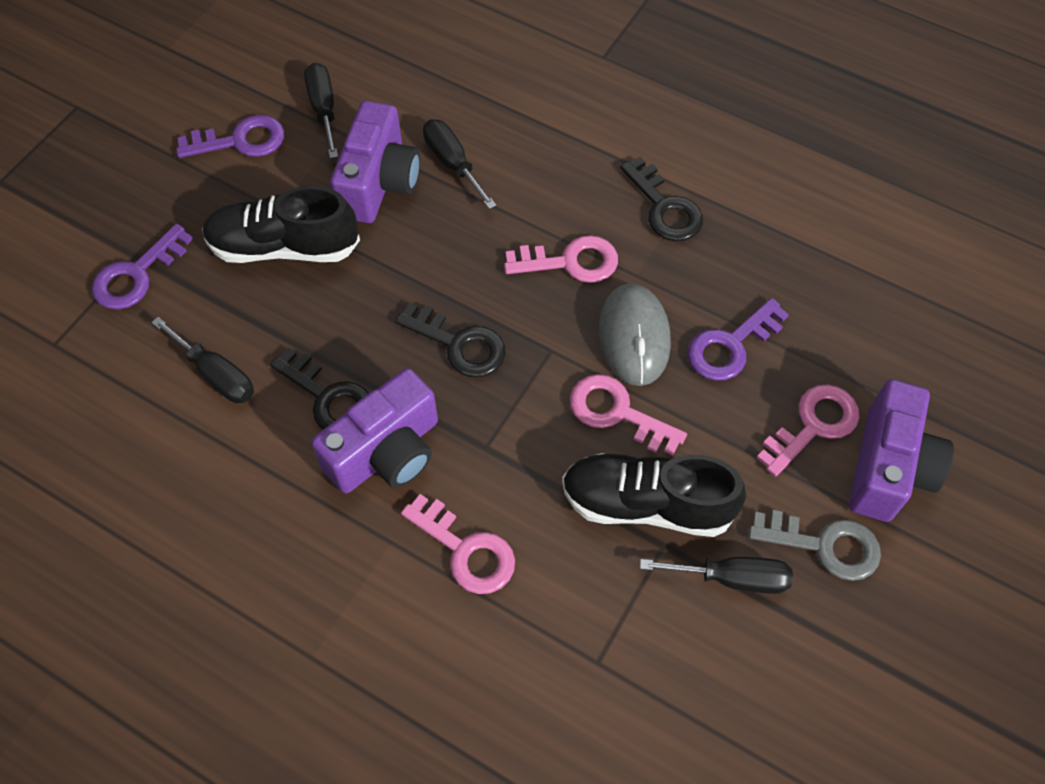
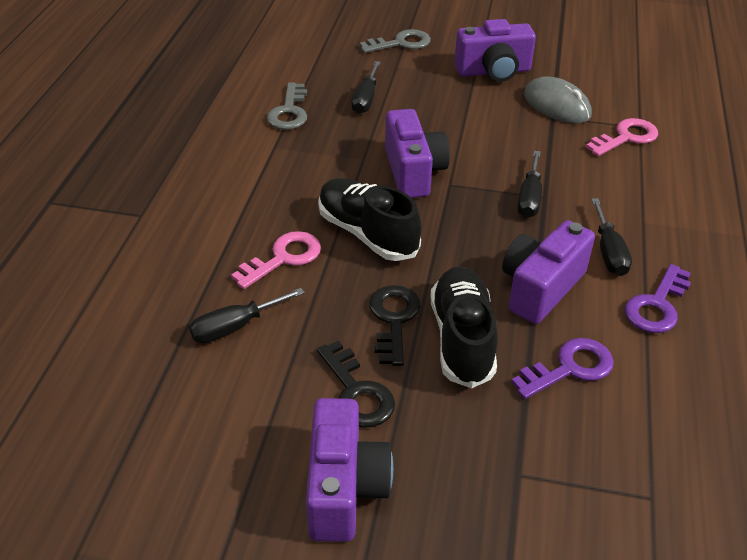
black key: [270,348,369,429] [395,303,506,378] [620,157,703,241] = 3 -> [317,341,395,428] [369,285,421,366] = 2
grey key: [748,510,881,581] = 1 -> [267,82,307,130] [359,29,431,53] = 2
pink key: [401,494,515,594] [504,235,618,283] [570,374,687,455] [757,384,859,477] = 4 -> [231,231,321,289] [586,118,658,156] = 2
purple camera: [311,368,438,493] [330,101,420,223] [849,379,954,522] = 3 -> [306,398,393,542] [385,109,450,198] [454,19,536,82] [502,220,595,324] = 4
purple key: [92,224,193,310] [176,115,284,158] [688,298,789,381] = 3 -> [511,338,614,399] [625,264,691,333] = 2

